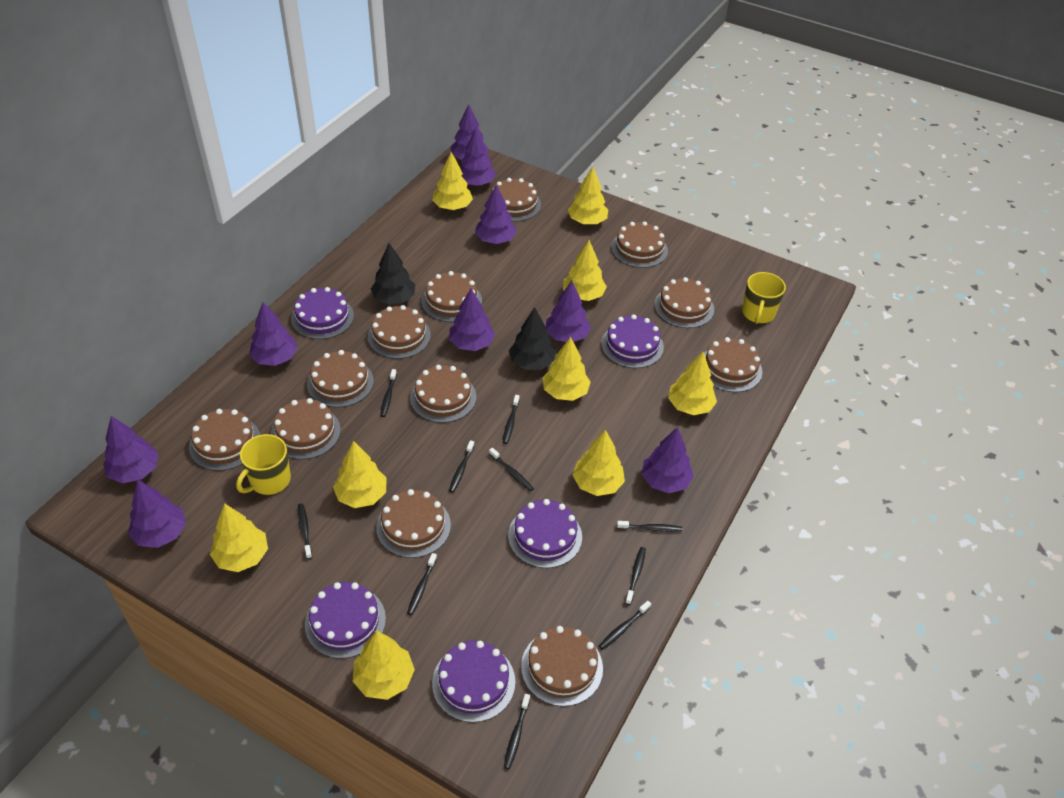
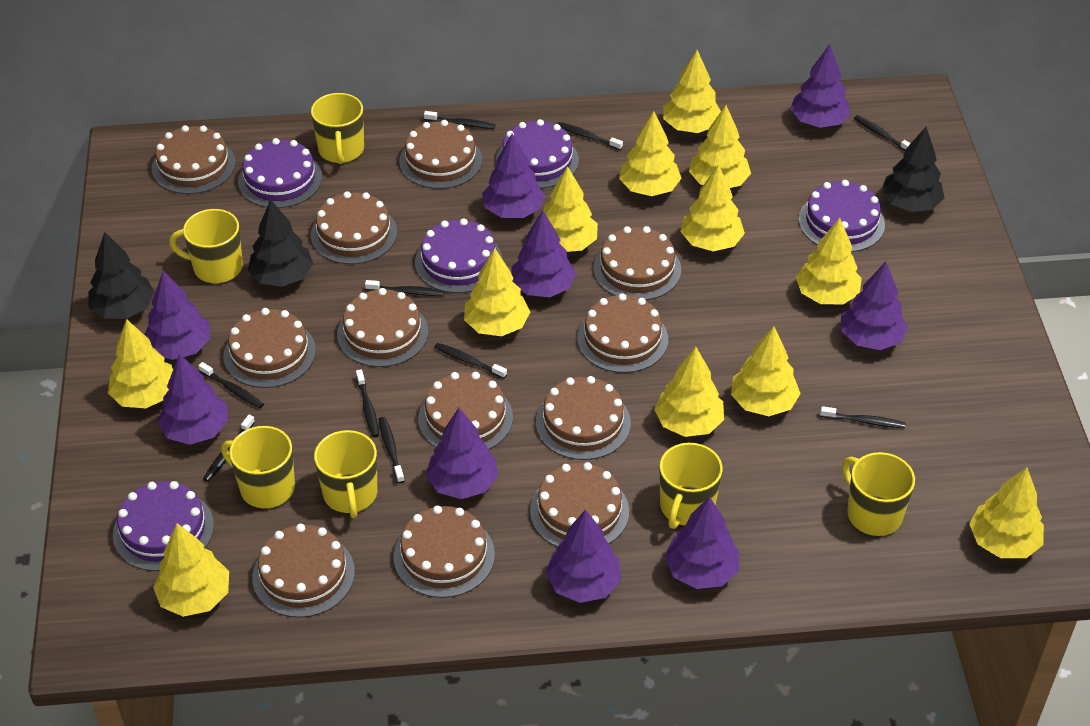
black tree: [371,243,415,304] [509,307,556,370] = 2 -> [88,232,155,319] [248,199,313,287] [881,127,944,212] = 3
yellow mug: [236,434,291,495] [742,272,786,324] = 2 -> [169,209,243,283] [221,426,295,508] [311,93,364,164] [314,430,377,518] [660,443,723,529] [842,452,915,536] = 6
yellow tree: [210,503,268,572] [333,441,387,508] [353,630,415,700] [432,152,473,210] [543,337,591,401] [563,240,607,301] [568,167,608,224] [573,430,625,496] [668,352,717,415] = 9 -> [108,319,173,409] [153,523,229,617] [464,248,530,336] [544,166,598,252] [619,111,682,196] [654,347,724,437] [663,50,721,133] [681,165,745,251] [689,105,751,188] [731,326,801,416] [796,218,862,305] [969,467,1044,558] = 12

